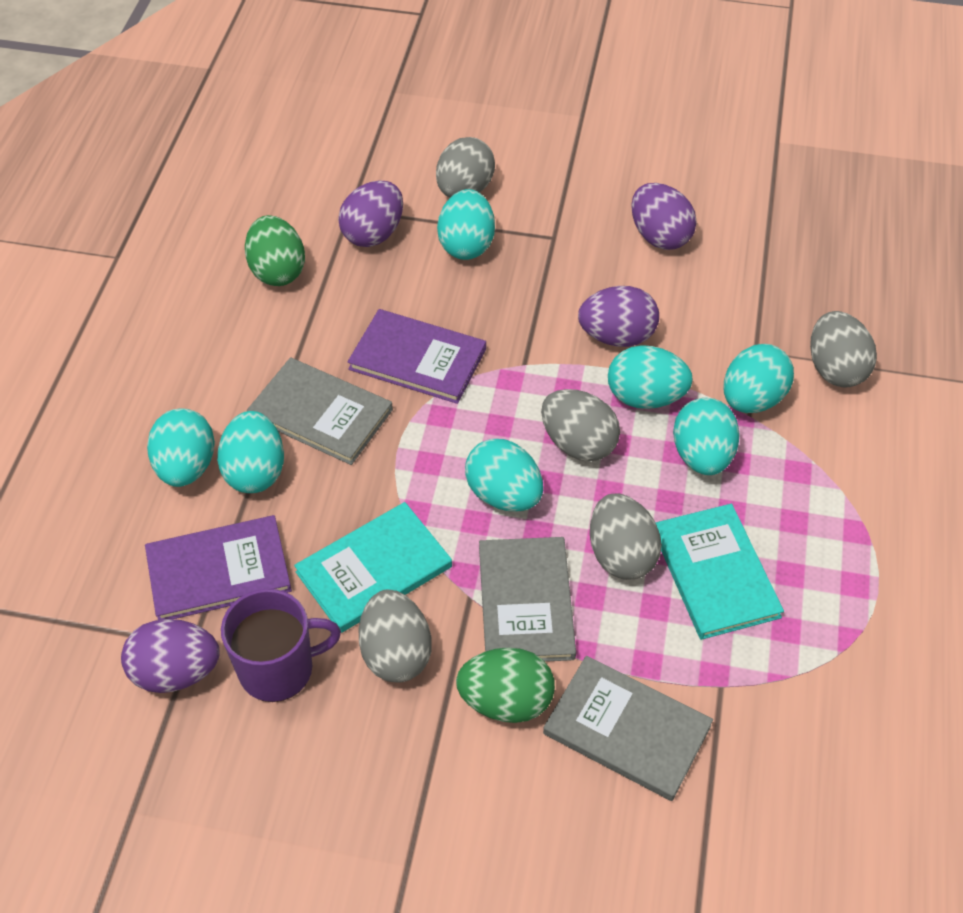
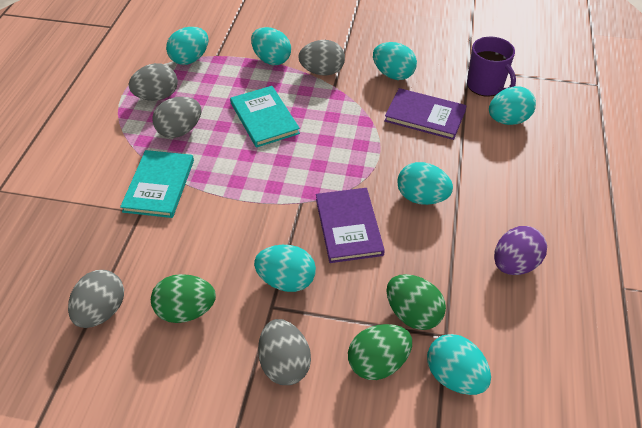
green egg: [245,215,305,286] [456,647,555,723] = 2 -> [151,274,216,323] [348,324,412,380] [386,274,446,330] = 3
grey book: [247,357,393,465] [479,537,576,662] [543,656,713,801] = 3 -> none = 0
purple egg: [121,619,220,693] [338,180,403,247] [578,286,659,347] [631,183,697,250] = 4 -> [494,226,547,275] = 1

